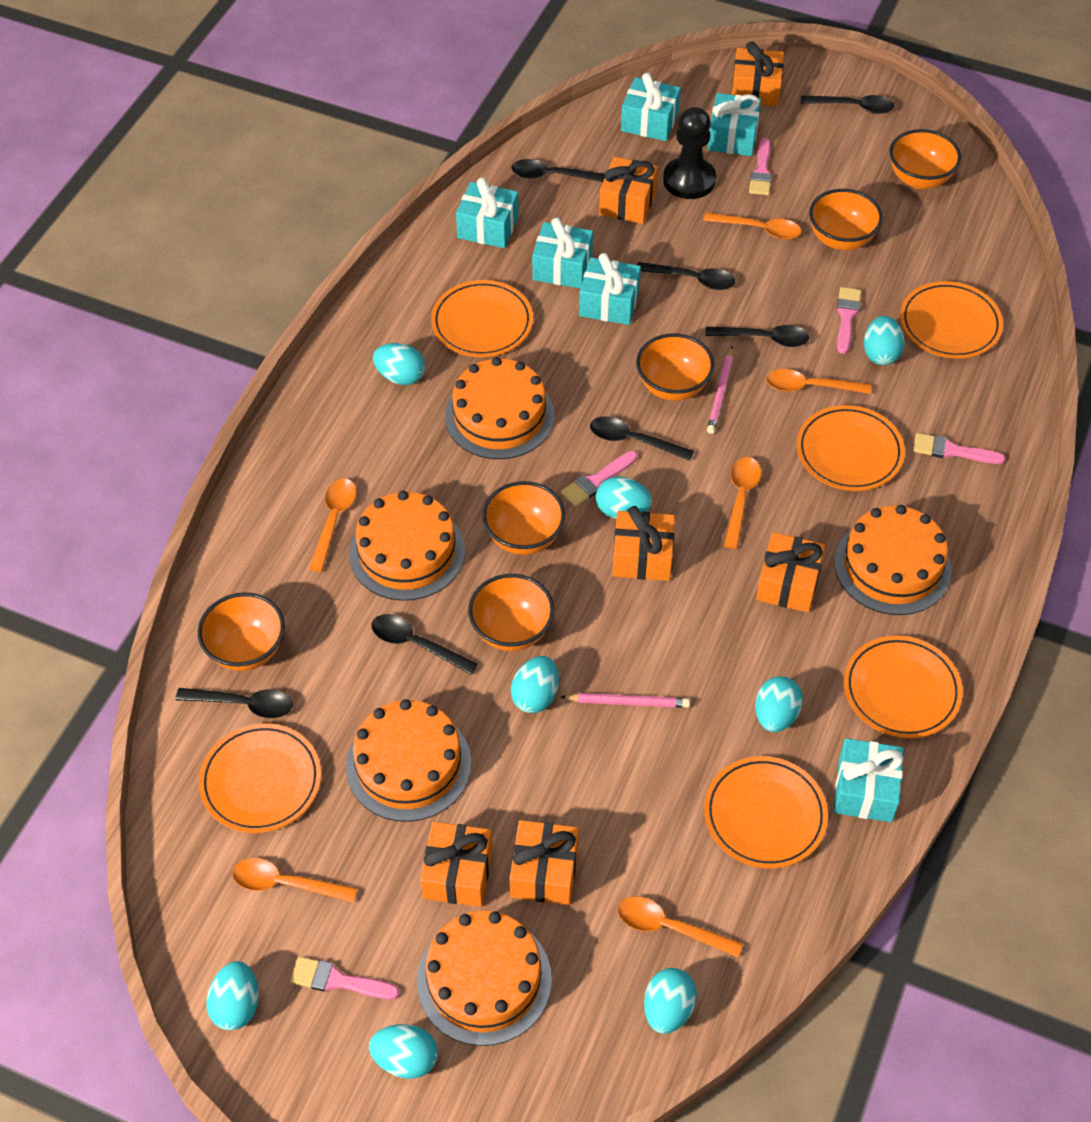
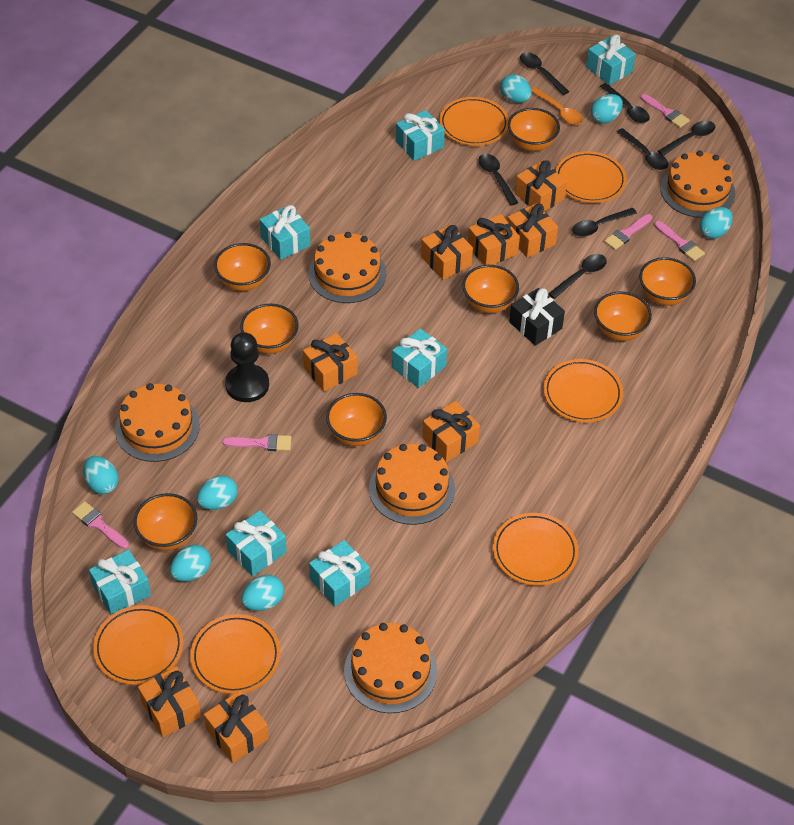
black gift: none = 0 -> [509,288,565,346] = 1
orange bowl: [198,592,285,671] [468,574,554,651] [482,481,565,555] [636,334,714,401] [809,189,883,250] [890,129,961,189] = 6 -> [134,493,197,551] [214,243,271,291] [240,304,299,354] [326,393,387,446] [463,265,519,313] [508,108,560,151] [594,292,652,341] [639,257,696,306] = 8
orange gift: [420,822,493,907] [510,820,579,905] [599,157,658,224] [612,506,675,581] [732,41,784,106] [756,532,825,612] = 6 -> [138,666,201,737] [204,690,269,763] [303,333,357,392] [421,225,473,280] [422,401,480,462] [468,214,520,265] [507,204,558,258] [515,160,567,211] = 8
orange spoon: [232,858,358,903] [309,479,357,572] [617,897,743,957] [703,212,801,240] [724,457,761,549] [766,369,871,394] = 6 -> [531,87,583,125] = 1
pink pencil: [561,693,690,708] [707,346,733,434] = 2 -> none = 0
turquoise egg: [206,961,259,1030] [369,1024,438,1079] [373,343,425,385] [511,656,559,713] [596,476,652,519] [644,968,697,1034] [755,676,803,732] [864,316,904,365] = 8 -> [83,456,119,494] [170,545,211,582] [197,475,238,510] [241,575,284,611] [500,74,532,103] [591,94,623,124] [700,207,733,239] = 7
turquoise gift: [456,177,519,248] [532,217,593,289] [579,253,641,325] [621,73,681,141] [708,93,761,156] [834,738,904,822] = 6 -> [89,549,151,615] [226,510,287,576] [260,205,310,260] [309,540,370,606] [392,329,447,388] [396,110,445,161] [586,34,636,85] = 7

